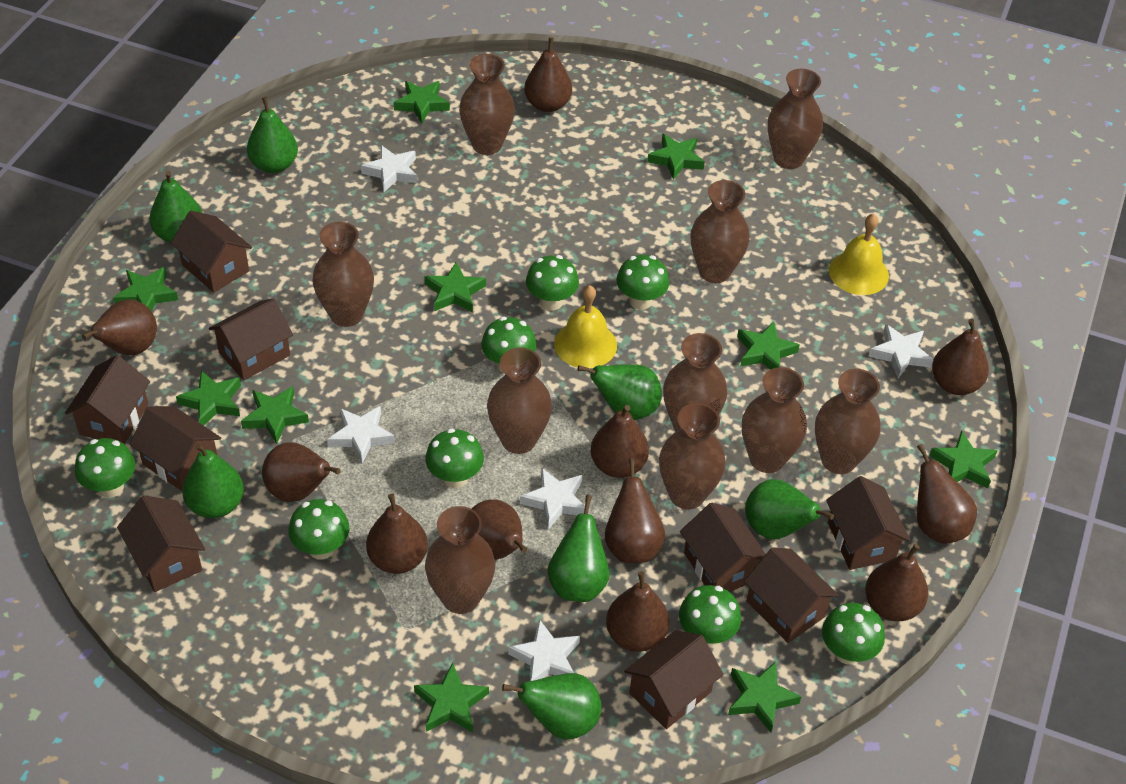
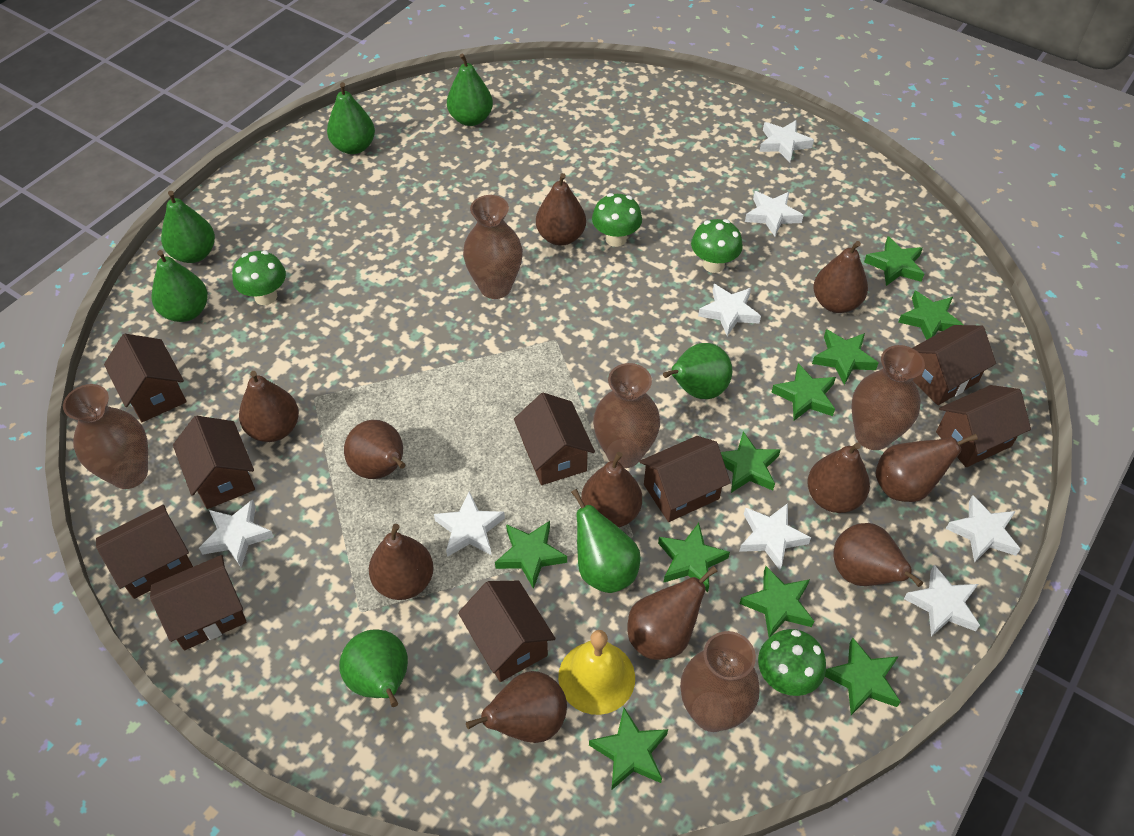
brown vase: [312,222,374,327] [425,506,495,614] [459,54,515,155] [487,347,552,454] [659,403,725,509] [663,333,727,432] [690,180,750,283] [742,367,807,473] [768,69,823,169] [815,369,881,474] = 10 -> [63,384,148,489] [463,195,523,299] [593,363,660,468] [680,631,760,732] [851,345,925,450] = 5
green mushroom: [75,438,135,498] [288,499,349,560] [425,428,484,488] [481,317,536,373] [526,255,579,311] [616,255,669,310] [679,585,741,647] [822,603,885,664] = 8 -> [232,250,286,305] [592,193,642,247] [691,219,743,273] [758,629,826,696] = 4
white star: [327,406,395,464] [361,145,417,192] [508,619,580,681] [520,467,585,530] [869,324,934,378] = 5 -> [199,499,274,567] [434,491,505,557] [698,284,761,336] [739,503,811,570] [745,191,804,237] [759,120,814,162] [904,565,980,637] [946,495,1021,563] = 8
yellow bell: [554,285,617,368] [829,214,889,295] = 2 -> [558,630,635,715] = 1

